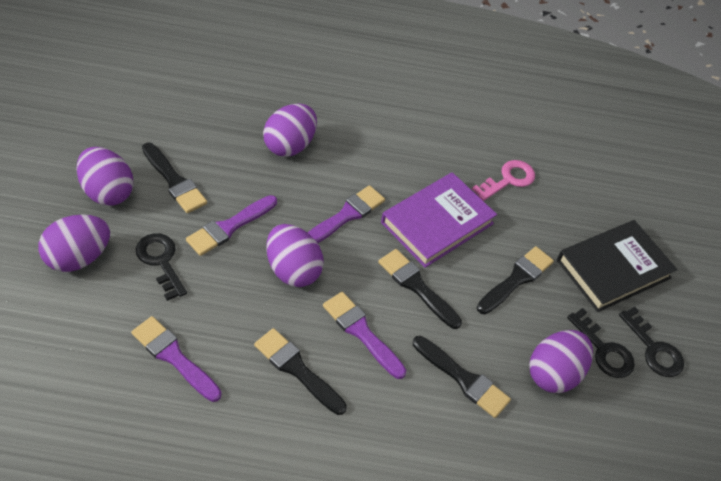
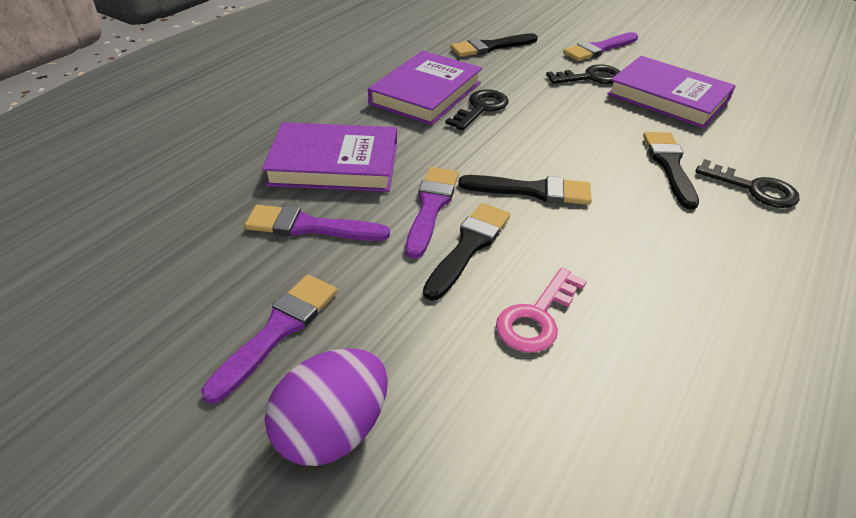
black book: [557,220,677,312] = 1 -> none = 0
black brush: [142,142,207,213] [254,328,347,415] [378,249,462,329] [413,336,511,418] [477,246,554,314] = 5 -> [423,203,510,301] [450,33,538,57] [458,175,592,205] [643,132,699,209] = 4
purple book: [381,172,497,268] = 1 -> [262,122,397,192] [368,51,482,125] [607,56,736,128] = 3
purple egg: [38,215,110,272] [77,147,134,206] [263,104,317,157] [266,224,324,287] [529,330,593,393] = 5 -> [264,348,388,466] = 1

